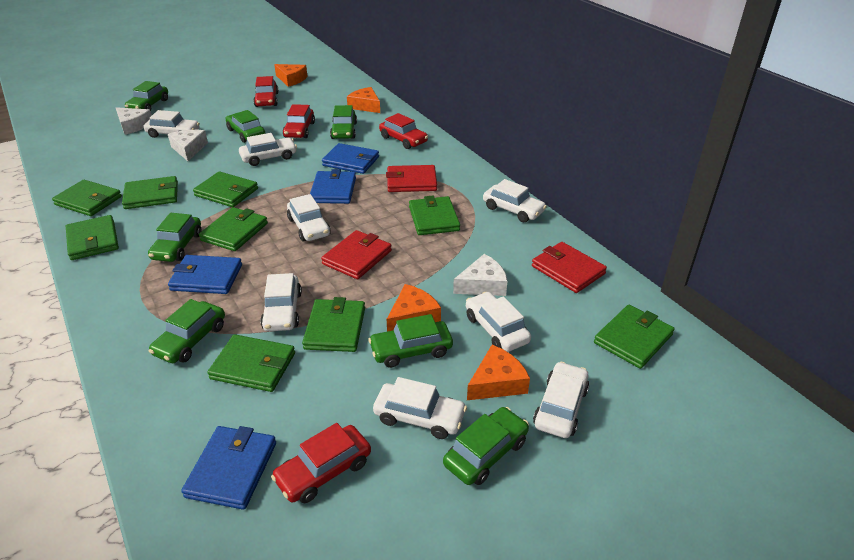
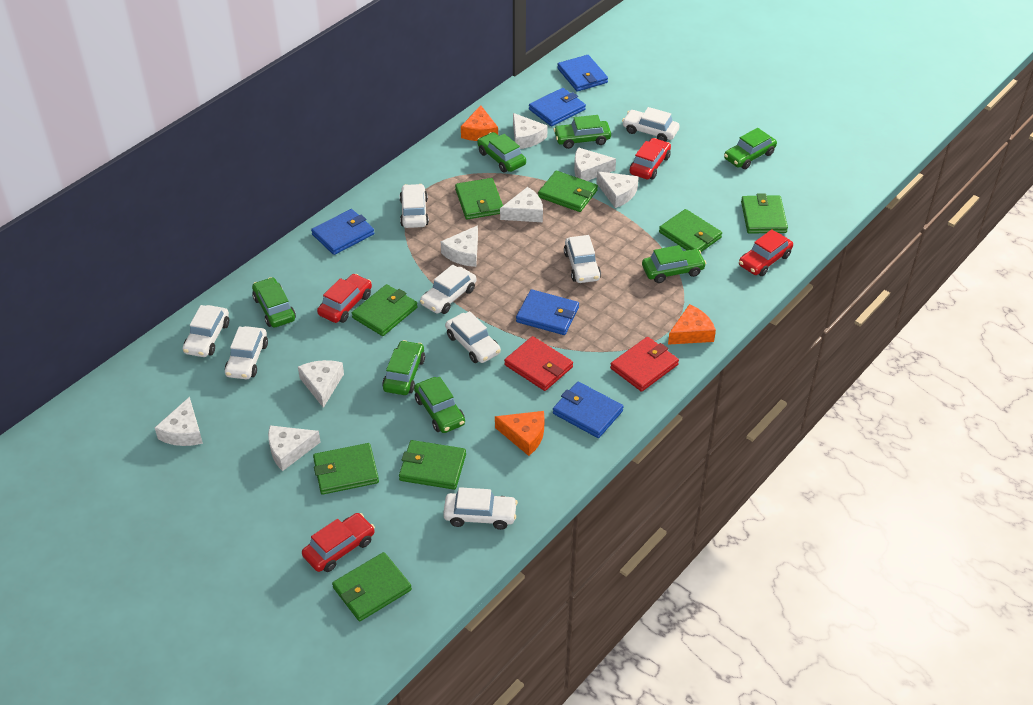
blue wallet: [168,255,242,294] [181,426,276,510] [310,169,356,204] [322,143,379,174] = 4 -> [311,209,374,255] [516,289,579,335] [529,88,586,126] [553,382,624,438] [557,55,608,92] = 5
green wallet: [52,180,122,216] [66,215,119,260] [122,176,178,209] [193,171,258,207] [199,207,268,251] [207,334,295,392] [302,297,365,352] [409,196,460,235] [594,305,675,369] = 9 -> [313,443,379,495] [332,552,412,621] [352,284,418,336] [399,440,466,490] [455,178,503,219] [538,171,598,212] [659,209,722,252] [741,193,788,234] = 8
orange cheese: [274,64,308,87] [347,87,380,113] [387,284,441,332] [467,345,530,400] = 4 -> [461,105,498,141] [495,411,545,456] [668,304,716,345] = 3
red wallet: [321,230,392,279] [386,165,437,192] [532,242,607,293] = 3 -> [504,336,573,391] [610,337,679,392] = 2
white cheese: [116,107,152,135] [168,130,208,161] [453,254,508,296] = 3 -> [155,397,203,446] [268,425,321,471] [298,360,344,408] [441,225,478,267] [500,187,543,222] [513,113,548,149] [574,147,616,181] [596,171,639,208] = 8

